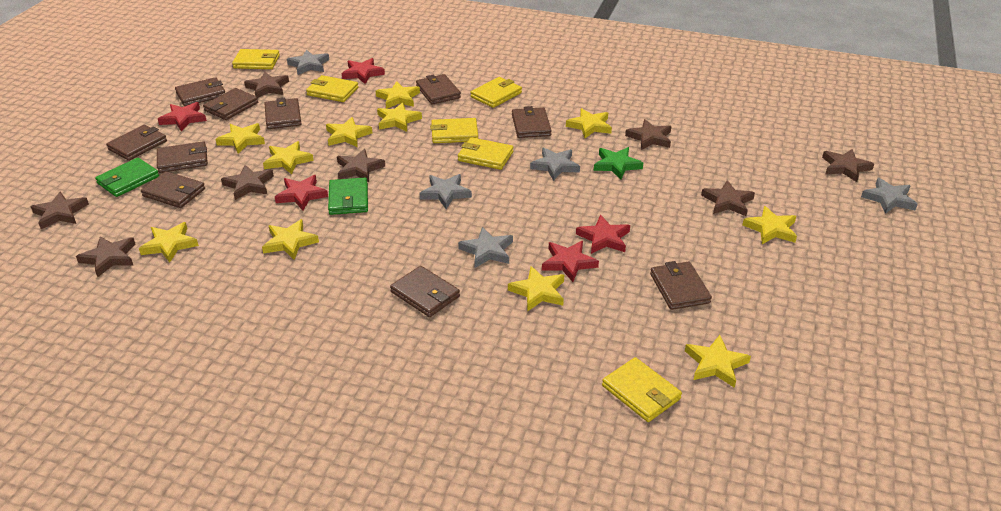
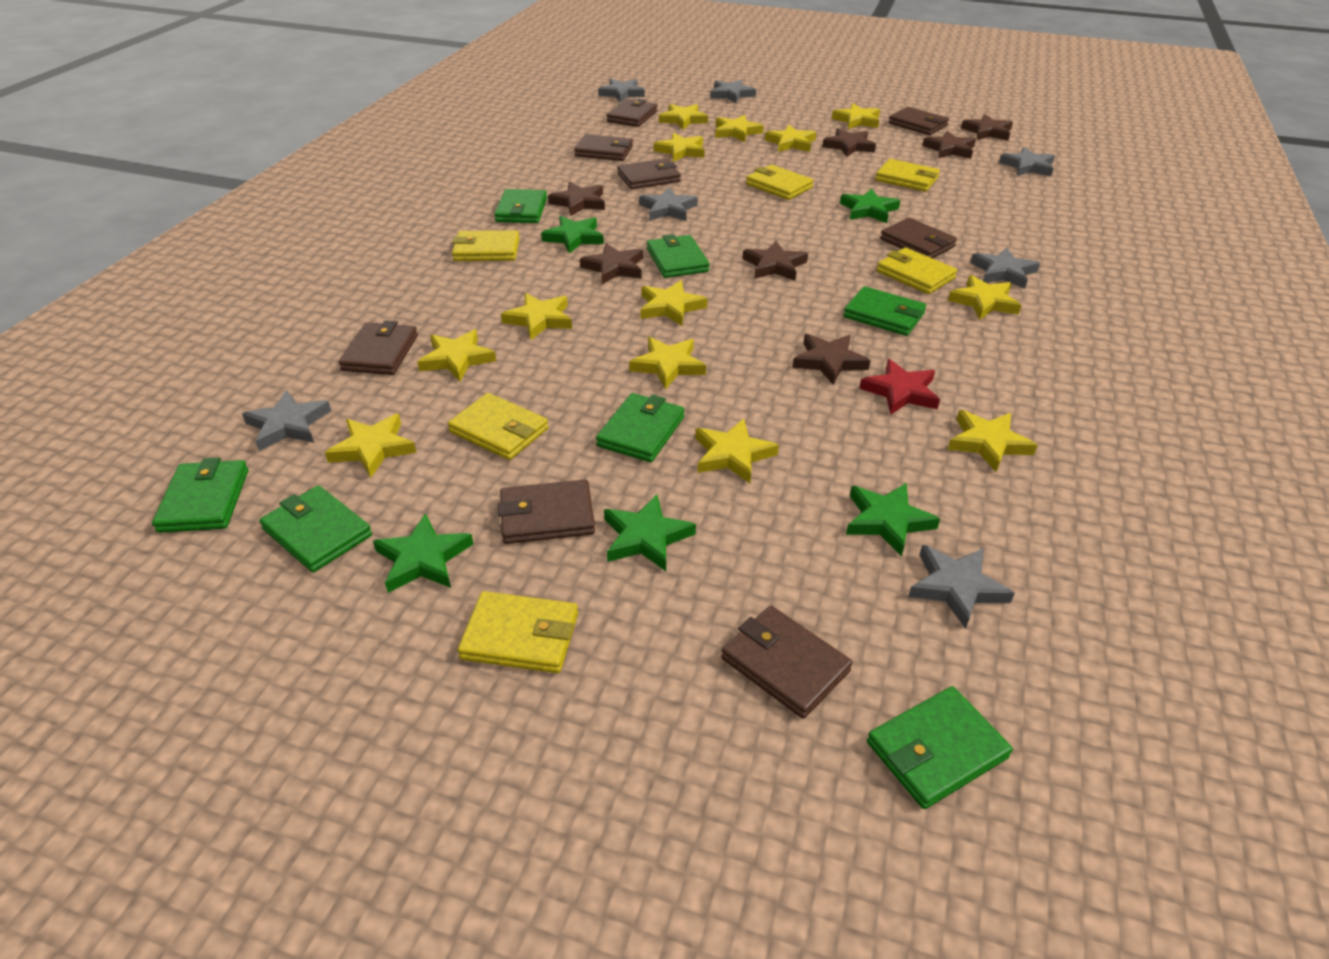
brown star: [31,192,89,229] [76,236,135,278] [221,165,274,200] [244,72,289,98] [337,149,385,182] [625,119,672,150] [701,180,755,216] [822,149,874,182] = 8 -> [548,182,605,216] [580,243,643,284] [743,241,808,281] [792,334,871,385] [822,128,876,157] [922,131,976,159] [961,114,1013,141] = 7
brown wallet: [106,125,167,161] [141,171,205,208] [157,141,208,173] [175,77,225,106] [203,88,258,120] [264,98,301,129] [390,266,460,317] [416,74,461,105] [512,106,552,138] [650,261,712,310] = 10 -> [339,320,418,375] [498,480,595,544] [574,134,633,161] [606,99,657,127] [617,159,681,189] [721,606,853,719] [880,218,957,258] [889,107,949,135] = 8
green star: [594,147,643,180] = 1 -> [373,513,473,593] [541,216,604,254] [604,495,696,571] [840,188,900,223] [846,483,940,557] = 5
green wallet: [95,158,159,197] [328,178,368,215] = 2 -> [152,457,248,533] [259,485,372,572] [494,189,547,223] [596,393,685,462] [647,234,710,278] [843,286,926,336] [867,686,1013,809] = 7
grey star: [287,50,329,75] [420,174,472,209] [458,227,513,268] [530,148,580,181] [861,178,918,214] = 5 -> [242,390,331,451] [598,79,645,102] [639,187,698,221] [710,80,756,103] [908,545,1015,629] [970,247,1040,289] [999,147,1055,177] = 7
red star: [158,102,207,132] [275,175,328,211] [342,58,385,84] [542,241,599,282] [576,215,630,254] = 5 -> [859,359,940,415] = 1
yellow star: [139,222,199,263] [215,123,265,154] [262,219,319,260] [263,141,314,174] [326,117,372,147] [376,81,420,109] [377,102,422,132] [508,266,564,312] [566,108,612,138] [685,335,751,388] [742,206,797,244] = 11 -> [325,414,417,478] [417,329,496,381] [501,293,572,340] [629,337,706,390] [641,280,708,326] [654,133,705,162] [659,104,708,130] [695,419,779,483] [715,115,764,142] [765,125,816,152] [832,103,880,129] [947,410,1038,472] [948,275,1022,320] = 13

